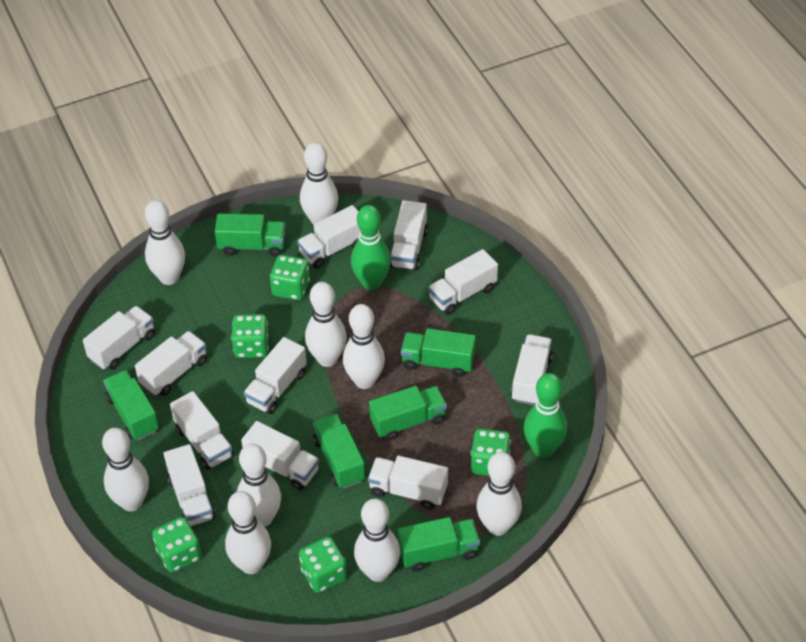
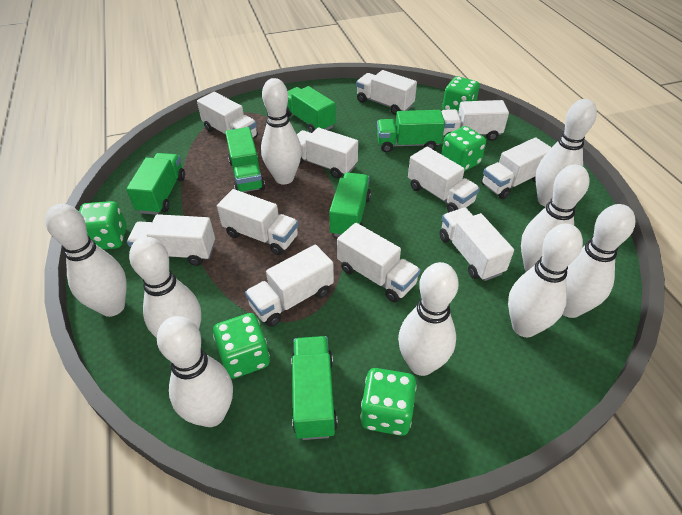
green bowling pin: [351,205,391,290] [524,373,567,458] = 2 -> none = 0

